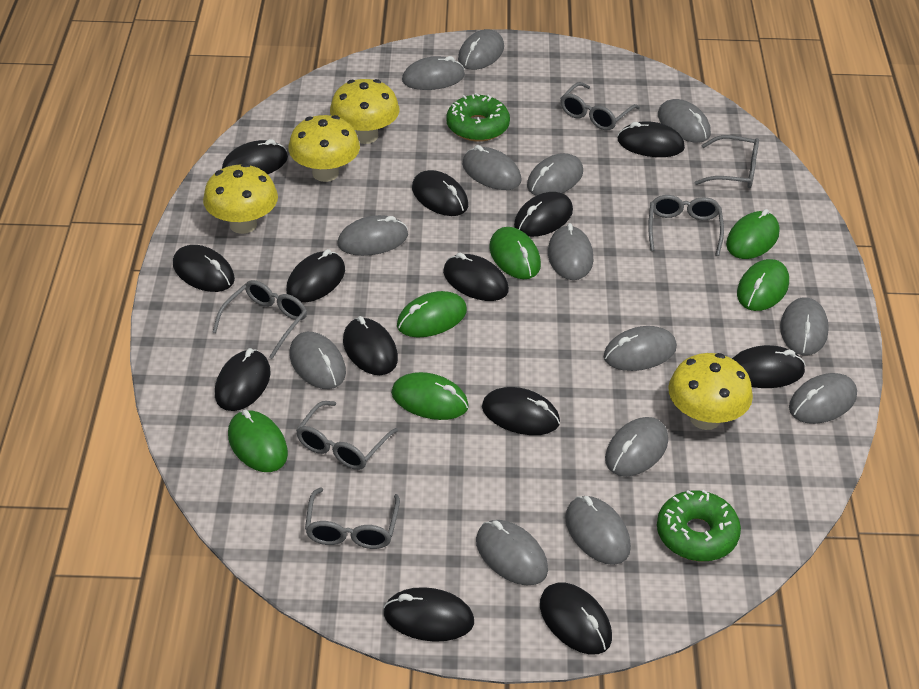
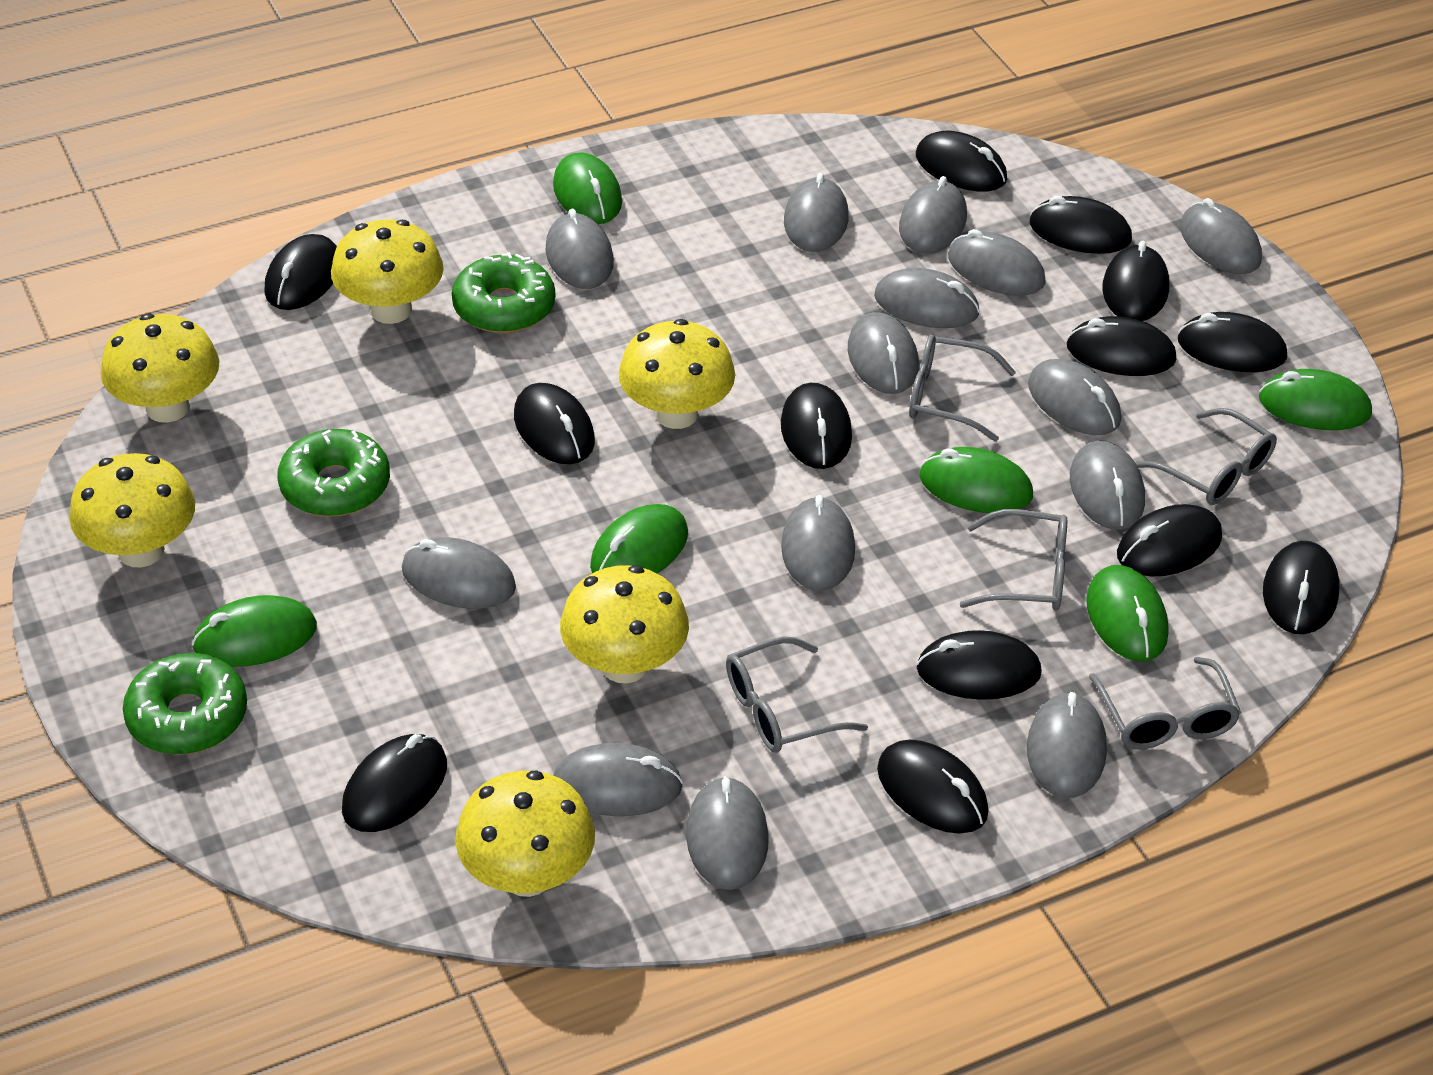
green donut: [446,93,510,142] [657,490,741,561] = 2 -> [123,653,247,755] [277,429,390,517] [452,252,555,333] = 3
grey glasses: [213,280,307,359] [296,401,398,470] [305,488,400,549] [560,82,640,130] [648,195,724,256] [694,135,759,188] = 6 -> [726,636,868,753] [909,334,1016,442] [960,509,1067,611] [1089,657,1241,749] [1135,408,1277,505] = 5
yellow mushroom: [203,163,278,234] [288,115,360,182] [330,79,399,144] [668,353,753,430] = 4 -> [69,453,195,567] [101,314,219,423] [331,219,444,324] [455,771,595,897] [560,565,689,683] [619,319,735,429] = 6

